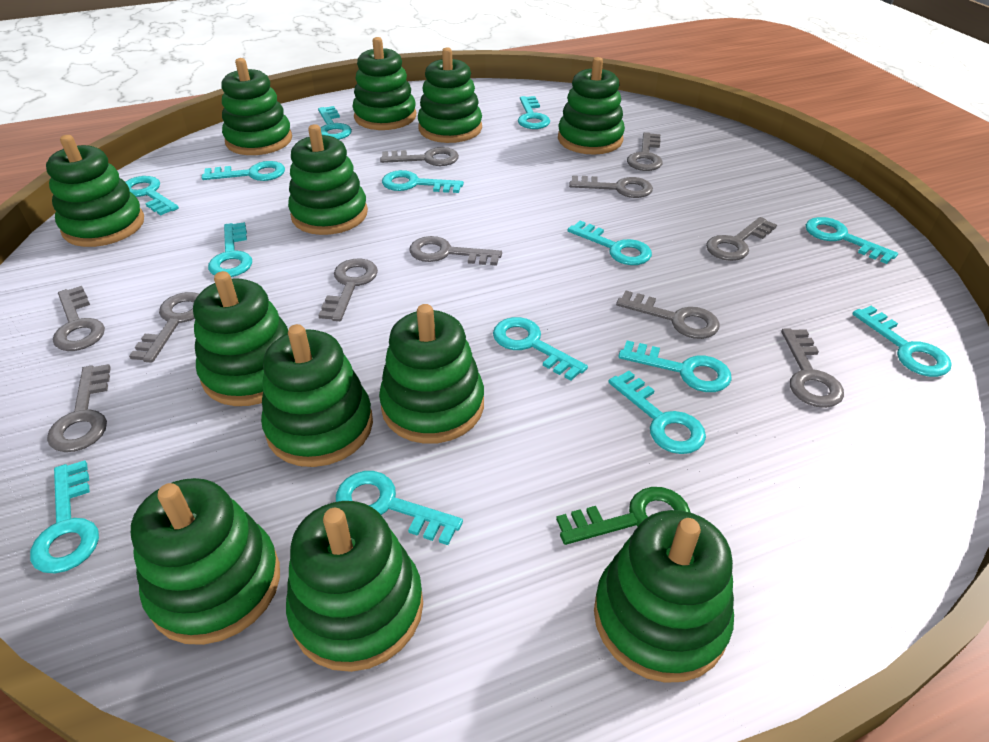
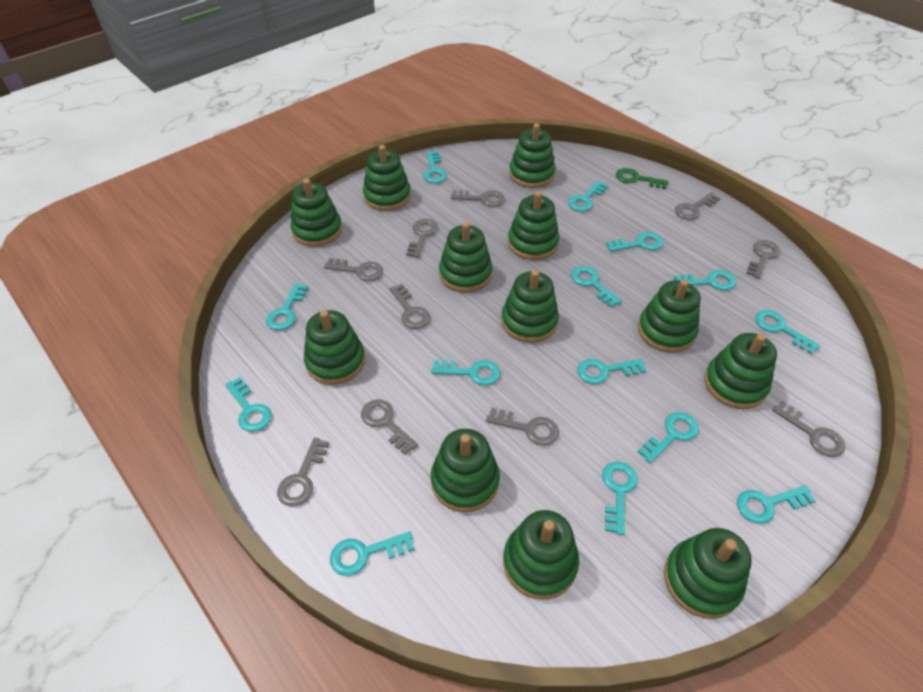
grey key: [47,364,111,452] [53,286,105,351] [129,292,199,363] [318,258,378,321] [380,147,459,166] [409,236,502,266] [569,175,653,198] [616,291,720,339] [627,132,663,171] [706,217,777,261] [781,328,844,408] = 11 -> [277,437,330,506] [324,258,383,281] [361,399,418,455] [389,284,430,329] [406,219,438,258] [451,190,505,207] [486,408,559,446] [675,192,721,220] [746,240,781,279] [772,401,845,457] = 10

